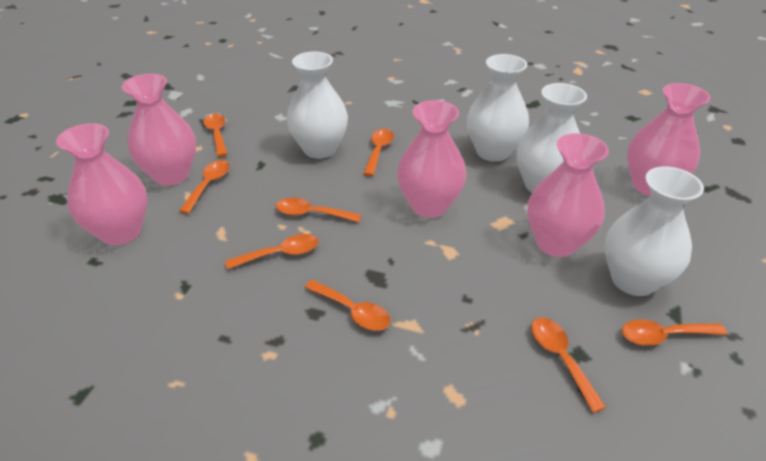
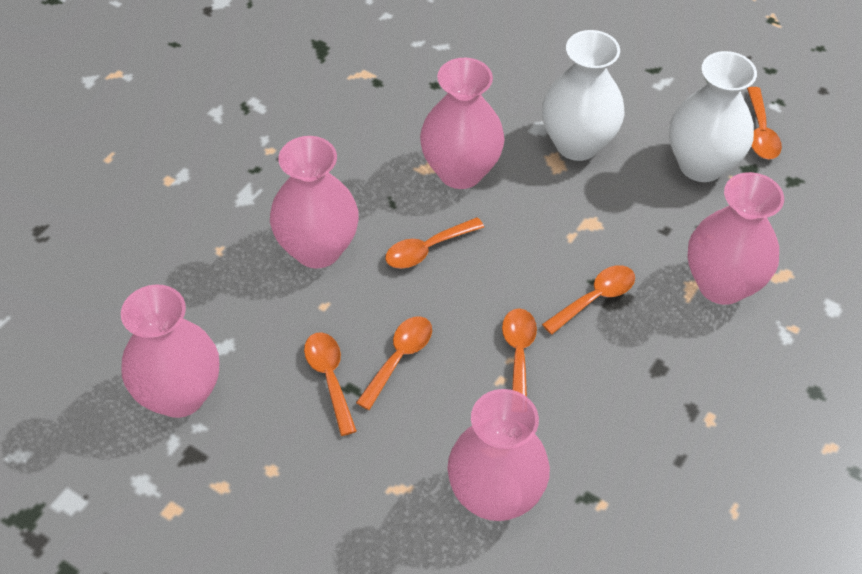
orange spoon: [179,160,230,214] [203,114,228,157] [225,234,319,269] [276,198,361,222] [305,280,390,331] [363,129,394,176] [531,318,606,413] [622,319,727,346] = 8 -> [304,332,357,436] [356,316,432,410] [385,217,484,268] [502,308,537,397] [542,265,635,335] [747,87,782,159] = 6
white vase: [287,52,348,159] [467,54,529,162] [517,83,587,193] [605,166,704,296] = 4 -> [542,30,625,161] [669,51,757,182] = 2

